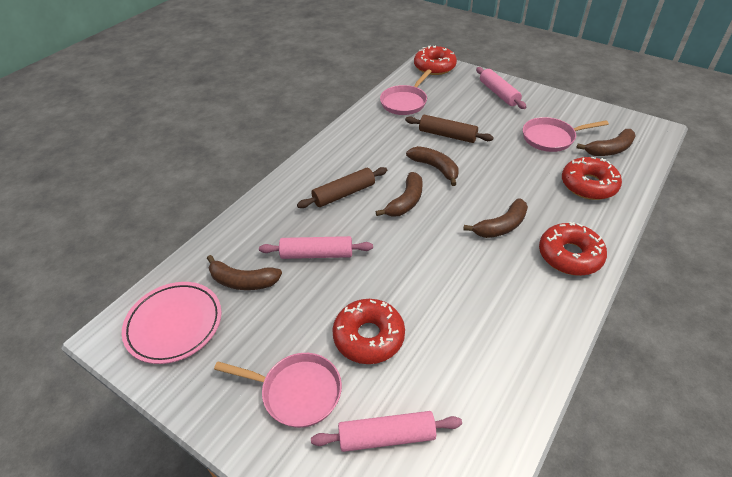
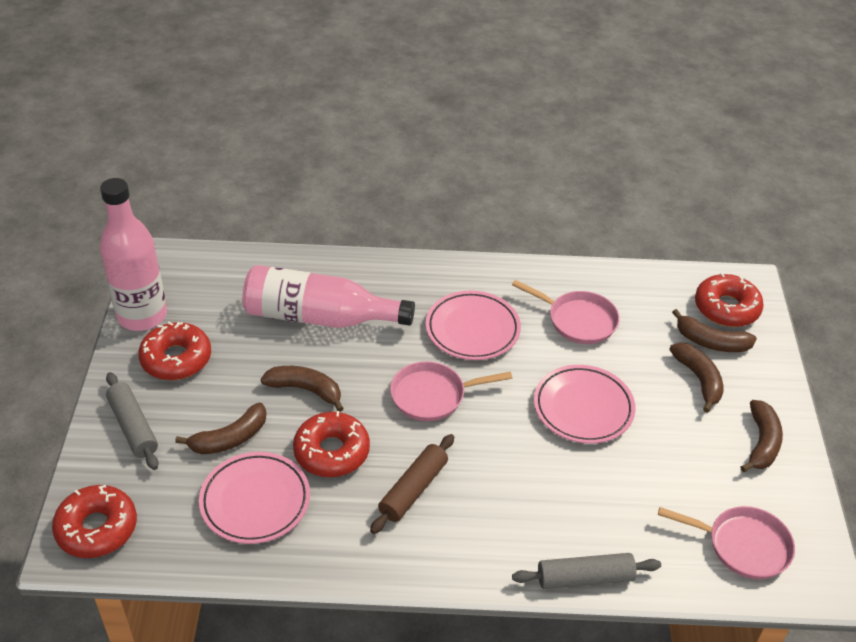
brown rolling pin: [297,167,387,208] [405,115,494,143] = 2 -> [370,434,454,534] = 1
grey rolling pin: none = 0 -> [106,372,158,470] [512,553,661,589] = 2
pink bottle: none = 0 -> [100,178,167,331] [243,265,415,328] = 2
pink plate: [122,282,222,364] = 1 -> [199,452,310,544] [426,291,521,360] [534,365,635,444] = 3
pink rolling pin: [259,236,373,259] [311,411,462,452] [476,67,527,109] = 3 -> none = 0

